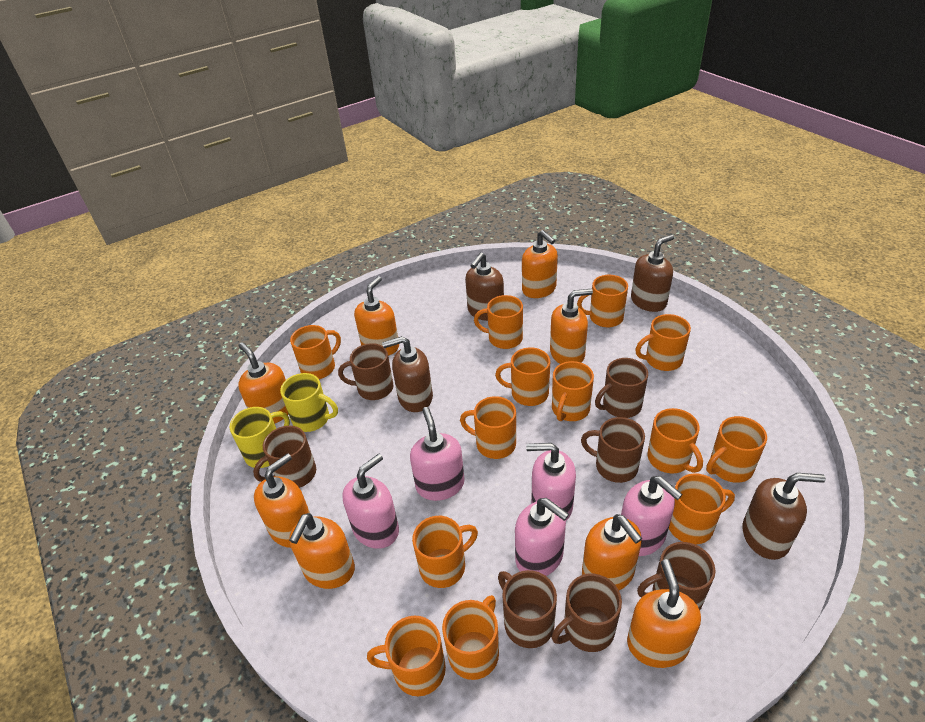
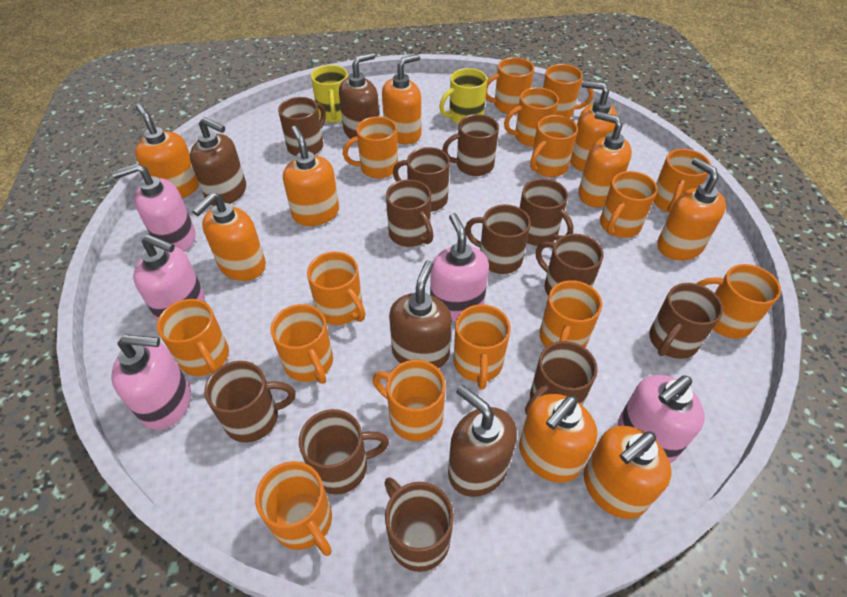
brown mug: [253,426,316,488] [338,343,394,400] [498,570,557,648] [552,574,622,652] [581,417,645,483] [595,358,648,418] [637,542,716,610] = 7 -> [204,361,296,443] [278,97,326,156] [299,409,389,495] [384,477,454,572] [386,179,434,247] [393,147,450,212] [442,114,499,176] [465,204,531,274] [520,178,573,246] [525,341,598,415] [536,234,604,296] [649,283,723,359] = 12
orange mug: [290,325,341,379] [367,616,446,696] [412,516,478,588] [442,595,499,680] [460,396,516,459] [474,295,523,349] [495,347,550,406] [552,361,594,421] [577,275,628,327] [635,314,691,371] [647,408,703,473] [669,474,735,544] [706,416,767,483] = 13 -> [157,299,229,376] [255,461,332,556] [270,304,333,384] [307,252,365,325] [343,116,398,179] [372,360,446,441] [453,304,511,390] [486,57,534,114] [504,87,559,147] [530,115,578,177] [539,280,602,348] [543,64,593,118] [600,171,658,238] [653,149,711,213] [697,264,781,339] = 15
orange soap dispenser: [238,342,289,424] [254,453,310,548] [289,513,355,589] [354,276,399,356] [522,230,558,298] [550,289,593,364] [582,514,642,590] [627,559,701,668] = 8 -> [135,104,199,198] [192,192,266,281] [283,126,339,226] [382,54,421,144] [519,394,597,483] [570,80,617,171] [578,111,632,207] [584,426,671,519] [657,157,726,260] = 9

